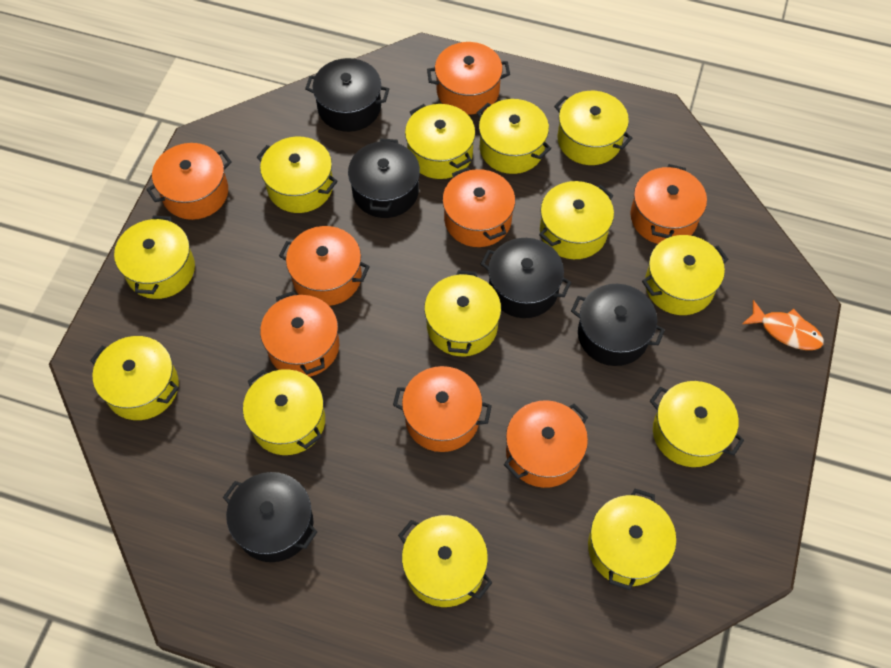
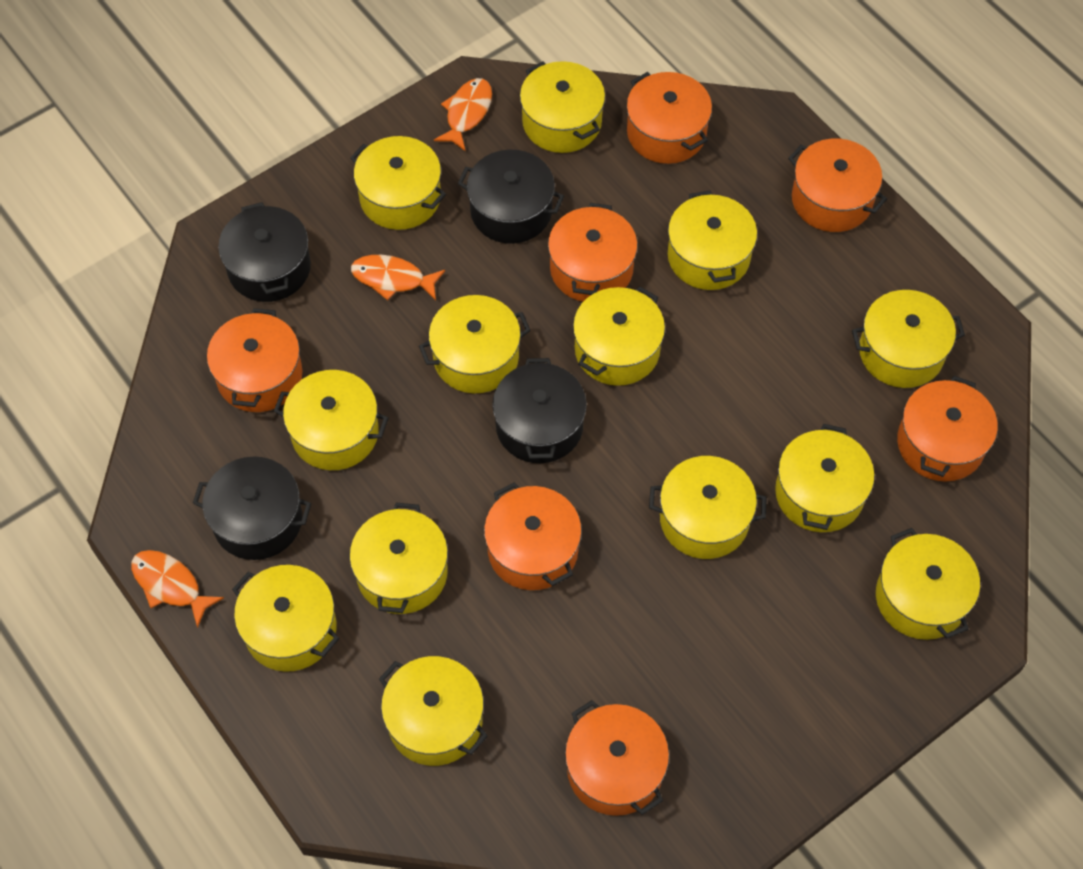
black pot: [223,472,318,562] [305,58,389,132] [348,138,420,218] [481,238,571,318] [571,284,665,366] = 5 -> [193,456,311,560] [218,202,311,302] [458,150,564,244] [492,358,587,463] = 4
orange fish: [742,300,824,350] = 1 -> [131,550,224,628] [351,255,445,300] [434,78,492,151] = 3
orange pot: [146,143,232,220] [260,291,339,377] [279,226,370,306] [393,366,492,452] [427,42,510,115] [442,167,515,247] [504,400,588,488] [630,164,707,244] = 8 -> [207,308,303,412] [484,483,582,590] [548,203,638,302] [565,700,669,816] [626,72,712,164] [788,139,887,232] [897,376,998,482] = 7

